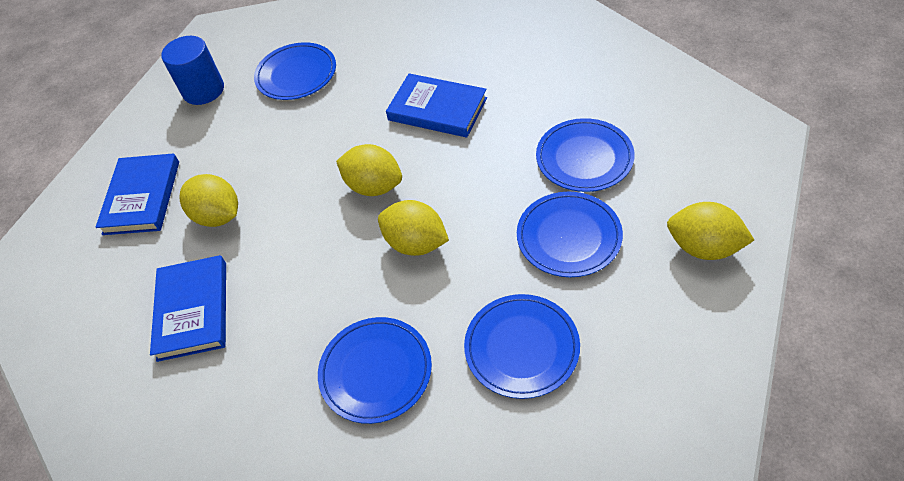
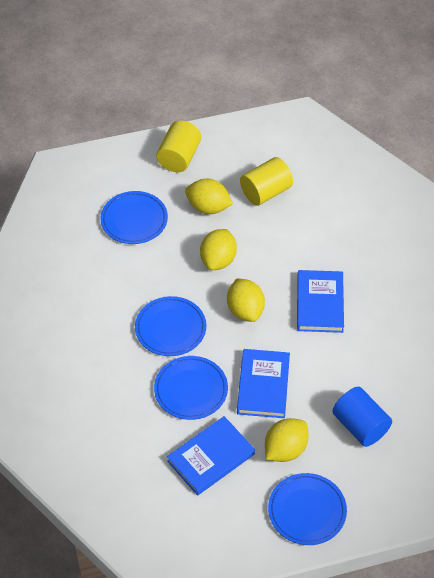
blue plate: [254,42,336,100] [318,317,432,424] [464,294,580,399] [517,192,623,277] [536,118,635,192] = 5 -> [100,191,168,244] [135,296,206,356] [154,356,228,420] [268,473,347,545] = 4
yellow cylinder: none = 0 -> [156,120,201,172] [240,157,293,206] = 2

